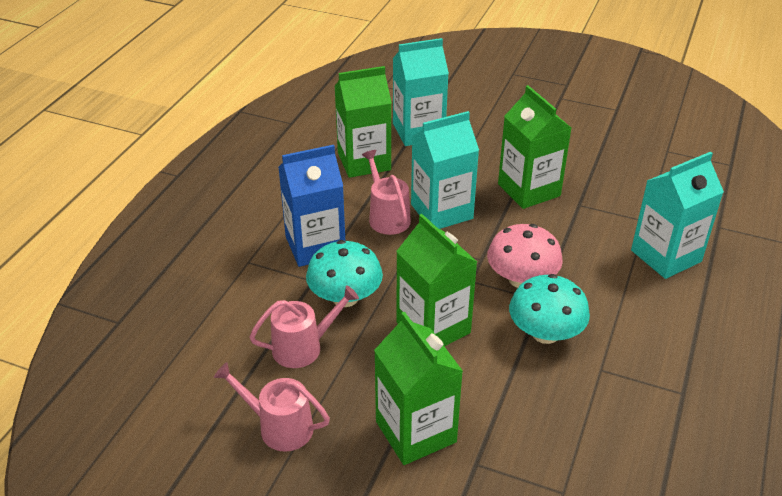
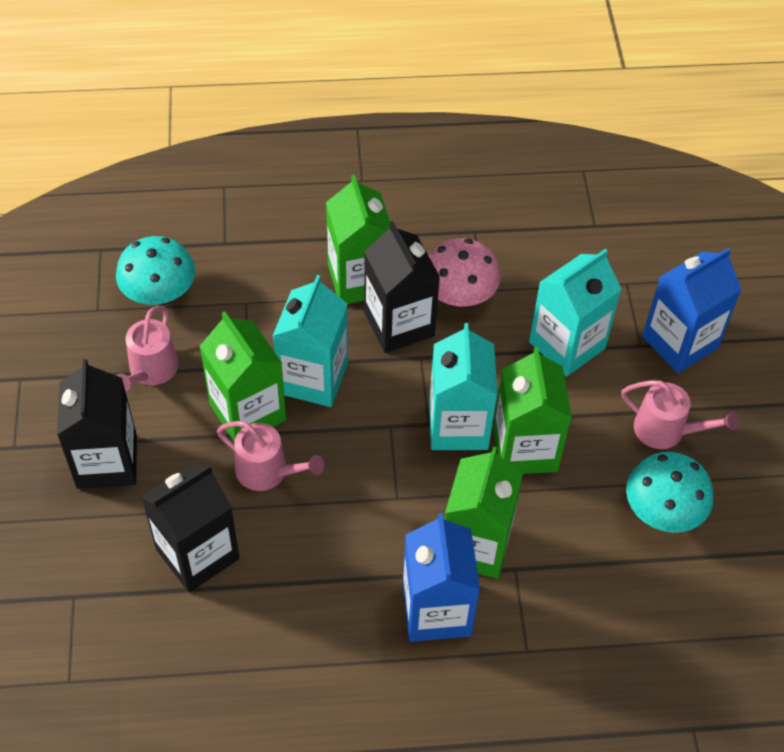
black carton: none = 0 -> [57,359,137,489] [141,462,240,592] [364,221,440,353] = 3
blue carton: [278,145,345,267] = 1 -> [402,513,480,642] [642,248,742,373] = 2

